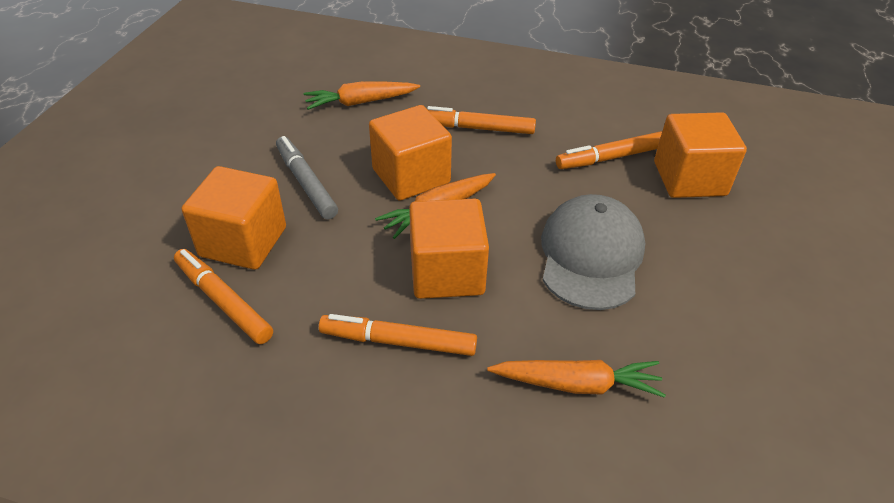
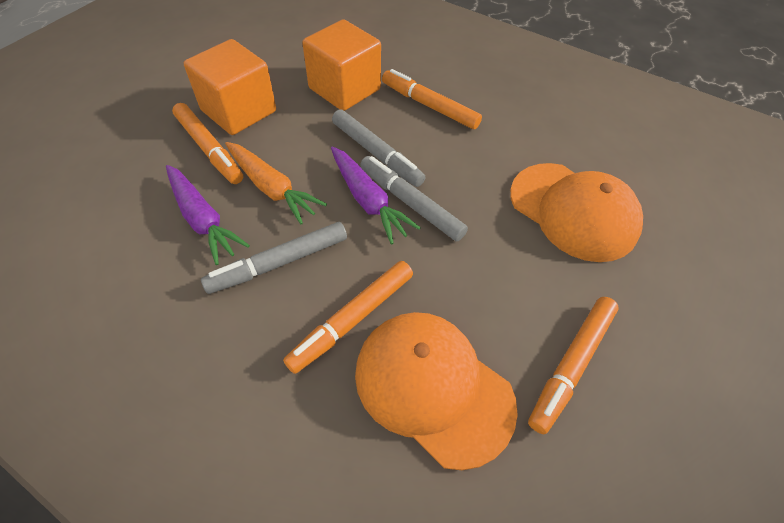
grey cap: [541,194,645,310] = 1 -> none = 0
grey marker: [276,136,338,219] = 1 -> [201,222,347,294] [332,109,426,187] [360,156,468,242] = 3
orange cap: none = 0 -> [355,312,518,470] [510,163,643,262] = 2
orange carrot: [304,81,420,110] [375,173,496,239] [487,360,666,398] = 3 -> [225,142,327,224] = 1
orange cube: [182,166,286,270] [369,105,452,201] [409,199,489,299] [654,112,747,198] = 4 -> [184,39,276,135] [302,19,381,111] = 2
purple carrot: none = 0 -> [166,165,250,265] [331,147,420,244] = 2

